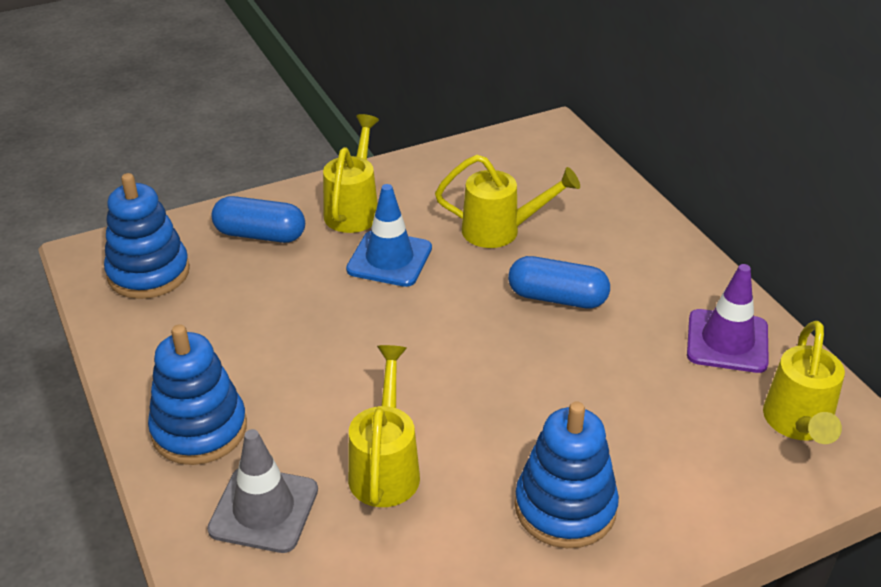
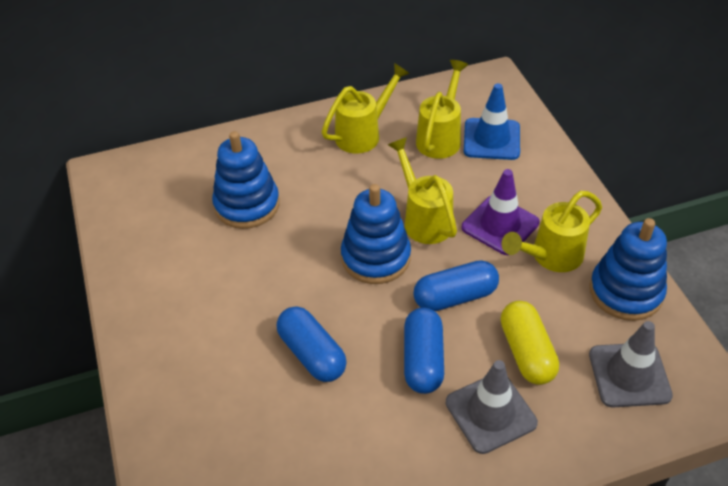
blue capsule: [211,196,305,243] [508,256,610,309] = 2 -> [277,307,347,382] [404,307,444,394] [413,260,499,311] = 3
grey traffic cone: [207,429,318,553] = 1 -> [445,360,538,454] [589,321,673,408] = 2
yellow capsule: none = 0 -> [501,301,559,385] = 1

